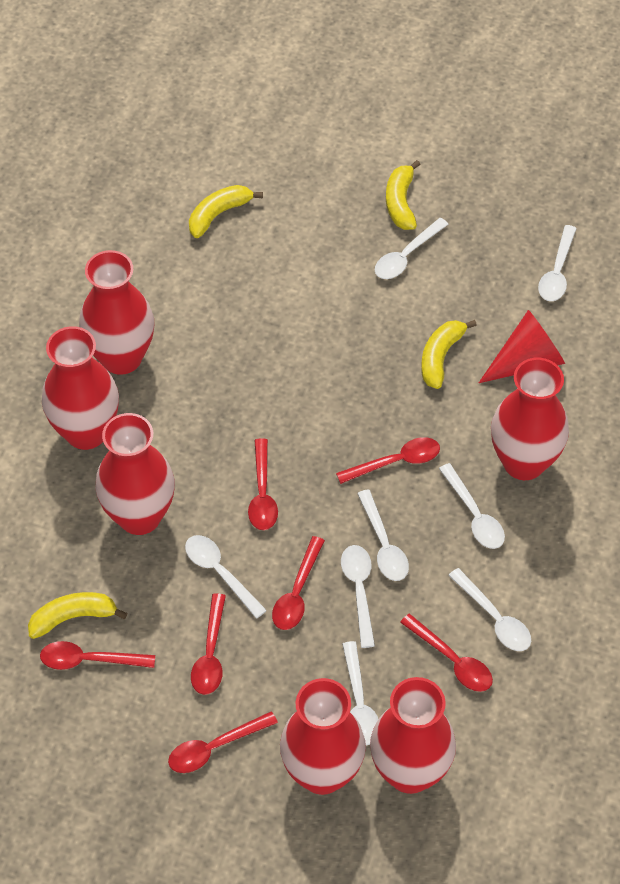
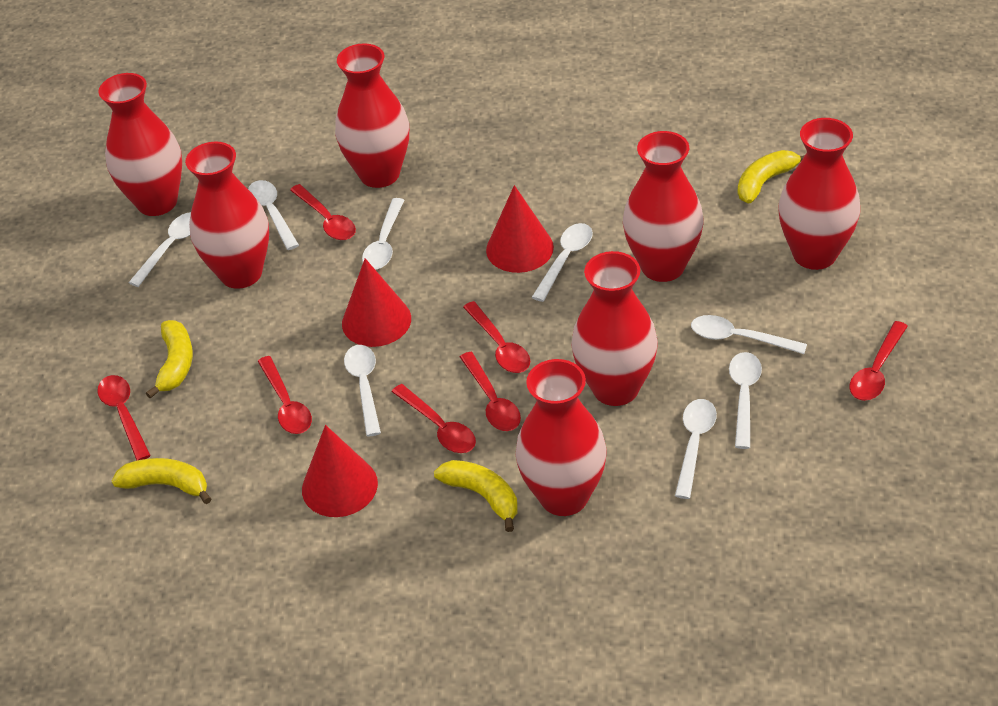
red cone: [479,310,565,383] = 1 -> [302,425,378,517] [342,258,411,347] [486,185,554,273] = 3
red vase: [42,326,119,450] [79,250,155,375] [95,413,175,535] [280,678,366,795] [370,677,456,794] [491,358,569,480] = 6 -> [98,73,182,216] [185,142,269,289] [335,43,409,188] [515,359,607,516] [571,251,658,406] [623,131,704,282] [778,118,860,270] = 7

